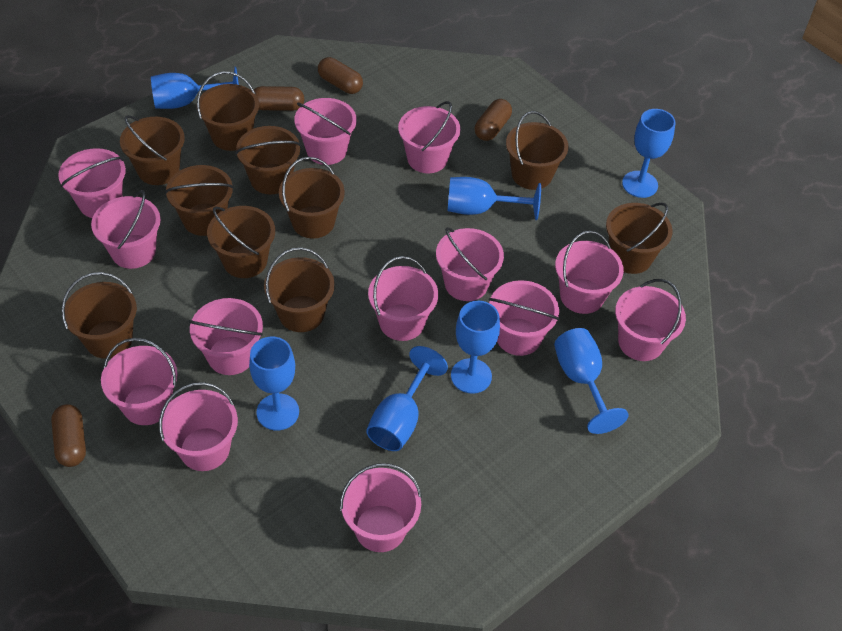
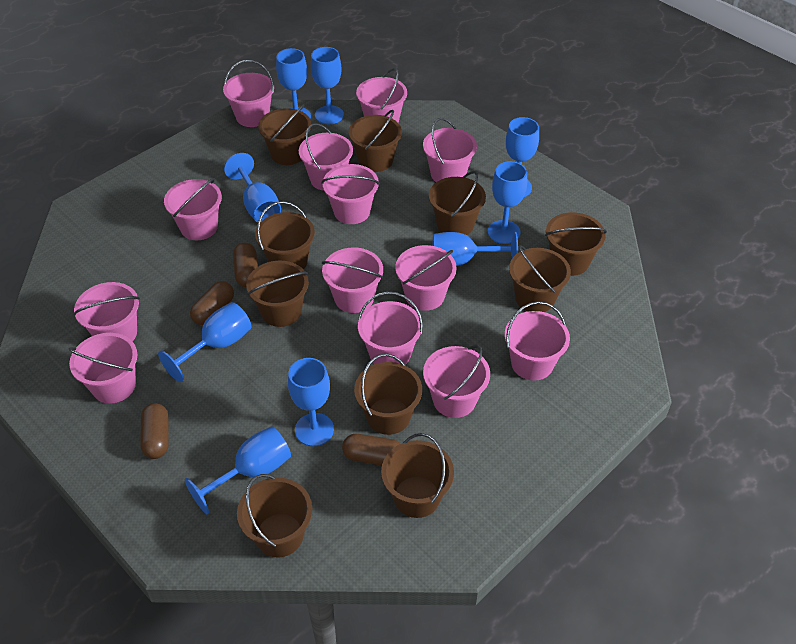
blue goblet: [151,67,239,109] [249,337,299,431] [366,346,448,451] [448,177,541,220] [451,301,500,394] [554,328,629,434] [622,109,675,198] = 7 -> [158,302,251,382] [185,426,291,514] [224,153,281,223] [276,48,311,119] [288,358,334,446] [311,47,344,124] [433,232,518,266] [488,161,527,244] [506,117,539,197] = 9

